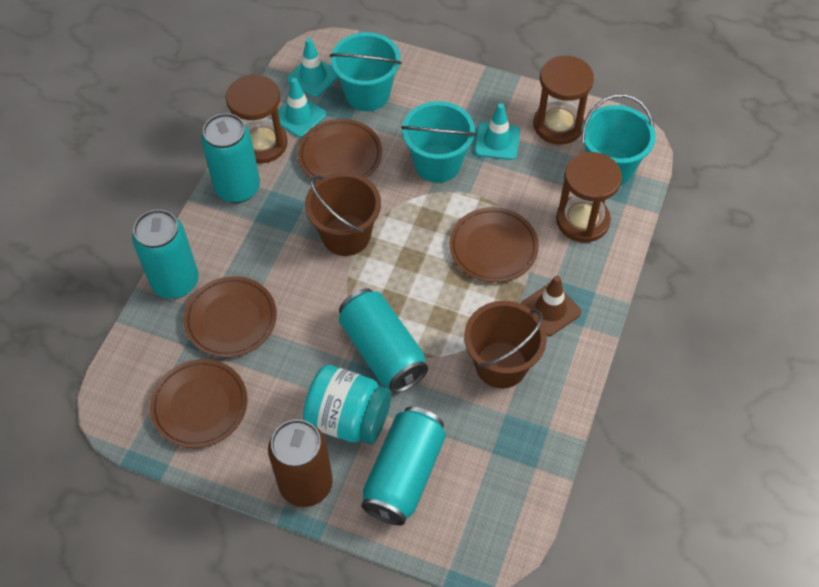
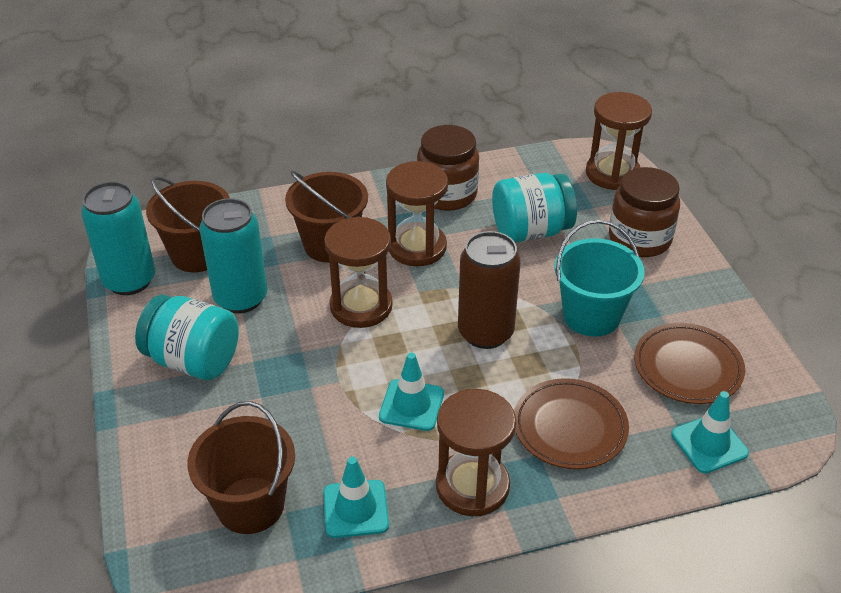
brown bucket: [305,172,381,256] [464,301,547,388] = 2 -> [146,176,230,272] [187,401,295,534] [285,171,368,263] = 3
brown hourglass: [226,74,288,163] [533,55,594,144] [556,152,622,242] = 3 -> [324,217,393,328] [386,161,448,266] [436,389,516,516] [586,92,652,190] = 4
brown jar: none = 0 -> [417,125,479,211] [609,167,680,257] = 2
brown plate: [150,359,247,448] [184,276,277,358] [298,119,382,181] [449,207,539,283] = 4 -> [514,378,629,469] [634,323,745,404] = 2
brown traffic cone: [521,276,581,336] = 1 -> none = 0
turquoise bucket: [329,32,402,111] [401,101,476,183] [581,94,656,185] = 3 -> [555,220,645,337] = 1
turquoise can: [132,209,199,299] [201,113,260,203] [339,288,428,393] [361,407,446,526] = 4 -> [81,182,155,295] [199,198,267,313] = 2
turquoise jar: [303,365,391,445] = 1 -> [135,295,239,380] [492,173,577,243] = 2

